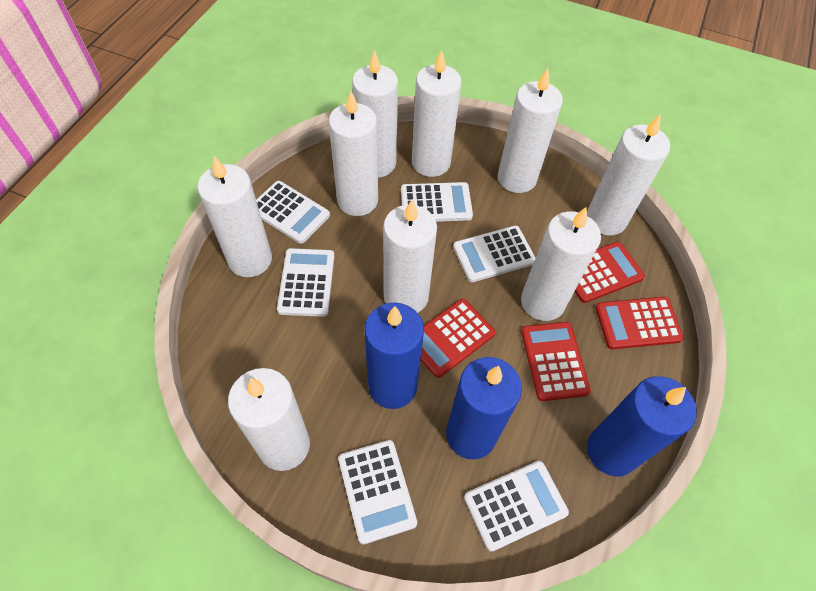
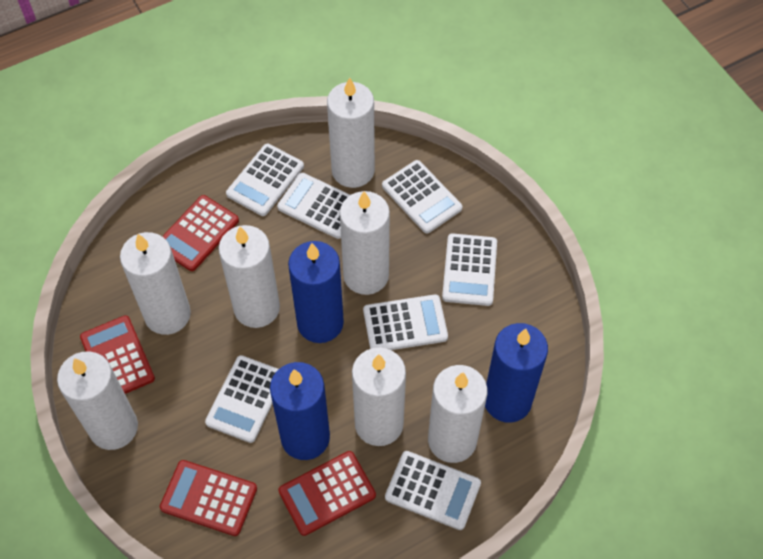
white calculator: [256,181,330,244] [277,248,335,317] [338,440,417,544] [401,182,473,222] [453,226,535,282] [464,461,569,552] = 6 -> [205,355,279,443] [226,144,304,216] [277,173,350,239] [363,294,448,350] [382,160,462,234] [385,451,481,530] [442,233,497,306] = 7
white candle: [197,156,272,277] [228,368,310,471] [329,91,378,216] [352,50,398,178] [383,200,437,313] [412,50,462,177] [498,68,563,193] [521,207,601,321] [587,114,670,236] = 9 -> [57,351,138,450] [120,232,191,335] [219,225,280,328] [327,77,375,188] [340,191,390,295] [352,347,406,446] [428,365,487,463] = 7

